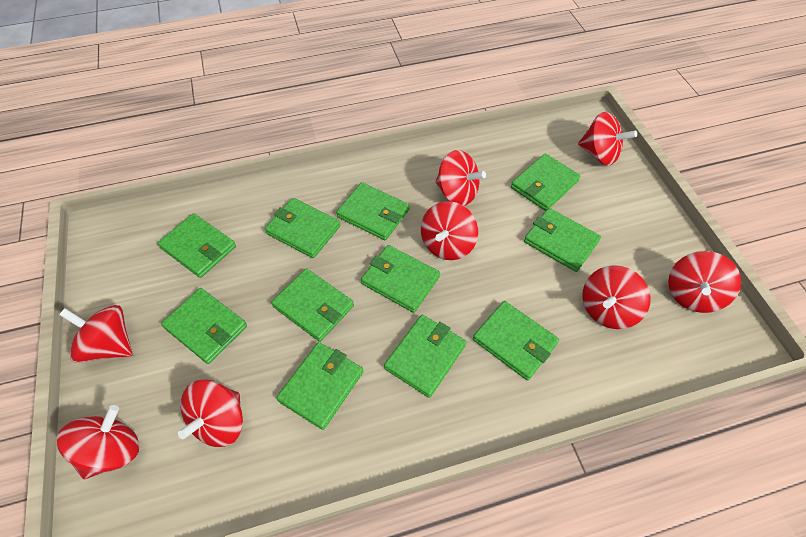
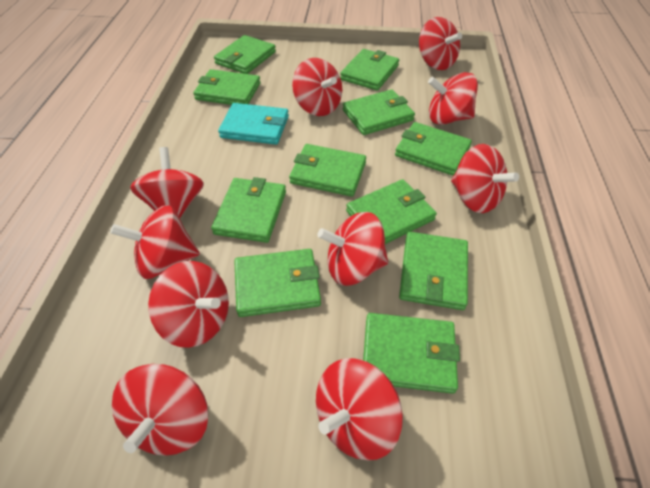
red spinning top: [57,405,139,479] [59,305,133,363] [178,379,243,447] [421,201,478,260] [435,150,486,206] [578,112,637,166] [582,265,651,329] [668,251,741,313] = 8 -> [110,205,200,279] [112,364,208,456] [130,147,204,218] [148,261,229,348] [292,58,342,116] [316,358,403,460] [317,212,388,286] [419,17,462,70] [428,72,478,125] [451,144,519,213] = 10
turquoise wallet: none = 0 -> [218,103,289,145] = 1

